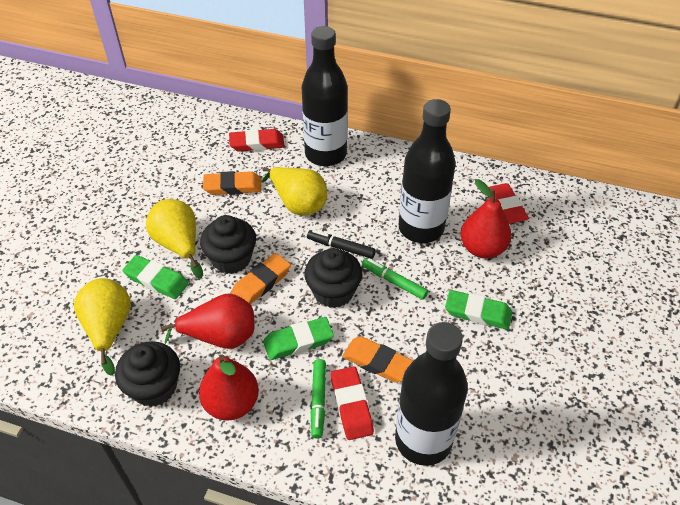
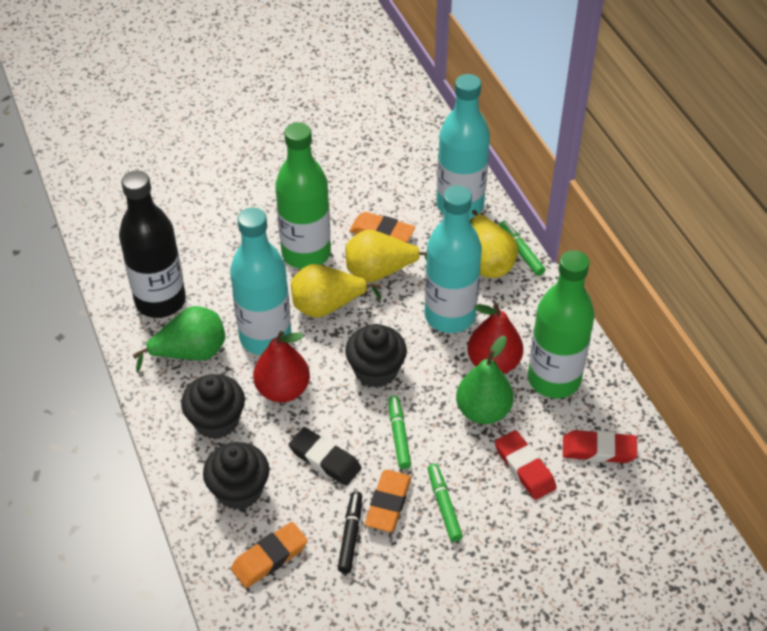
black bottle: [302,26,348,166] [395,322,468,466] [398,99,456,243] = 3 -> [119,171,186,318] = 1
black eraser: none = 0 -> [289,427,362,486] = 1
green bottle: none = 0 -> [275,122,331,269] [528,250,594,398] = 2
green eraser: [122,255,189,299] [263,317,334,360] [445,290,512,330] = 3 -> none = 0
green marker: [311,359,326,439] [362,258,428,300] = 2 -> [388,395,411,469] [428,464,463,542] [499,221,545,276] = 3
green pear: none = 0 -> [133,306,225,372] [456,336,514,424] = 2
red eraser: [229,129,285,152] [331,366,374,440] [489,183,529,224] = 3 -> [495,430,557,500] [563,430,637,463] = 2
red pear: [161,293,255,349] [199,354,259,421] [461,179,511,258] = 3 -> [253,331,310,402] [468,304,523,374] = 2
turquoise bottle: none = 0 -> [230,208,291,355] [425,186,482,333] [436,74,490,218] = 3

